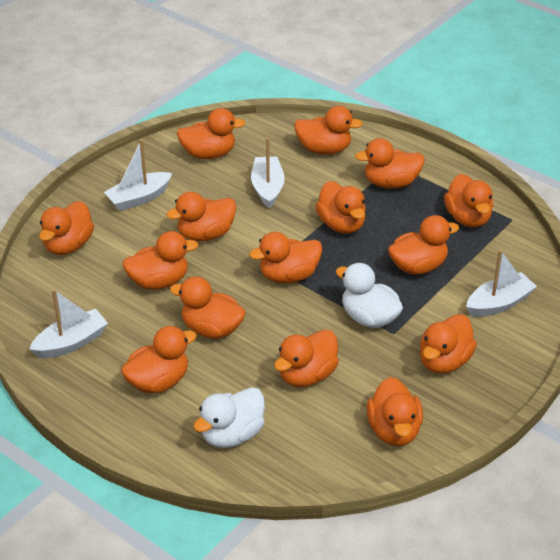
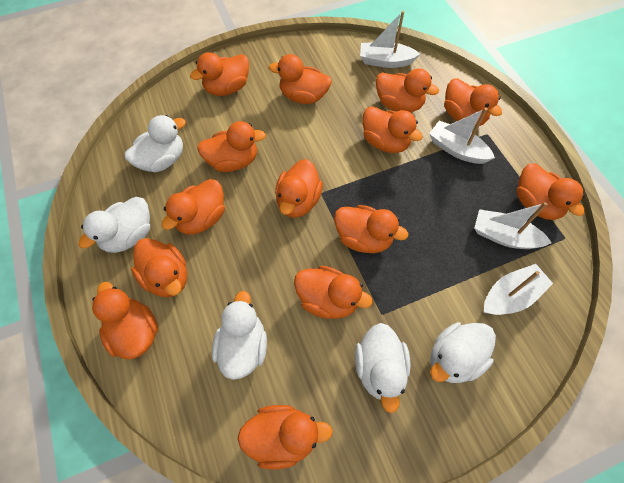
orange duck: [39,201,94,255] [121,326,197,394] [122,231,198,290] [166,192,236,241] [170,276,246,338] [177,108,245,159] [249,232,322,283] [274,330,339,387] [294,106,363,154] [315,181,366,234] [355,138,425,188] [367,377,423,446] [388,215,459,274] [420,314,477,374] [444,174,493,227] = 15 -> [92,282,158,359] [131,238,187,297] [161,179,225,235] [190,52,249,96] [197,121,266,172] [237,405,333,469] [269,54,332,104] [275,159,323,218] [294,266,373,319] [334,205,408,253] [363,106,423,153] [376,69,439,112] [444,78,502,127] [517,164,585,220] = 14
white duck: [193,387,265,448] [336,263,403,328] = 2 -> [78,197,150,253] [125,115,186,172] [212,291,267,380] [355,323,411,413] [430,322,496,383] = 5

